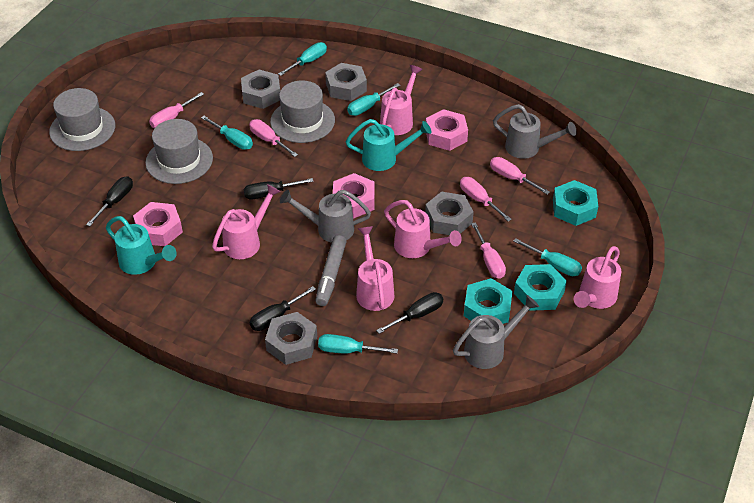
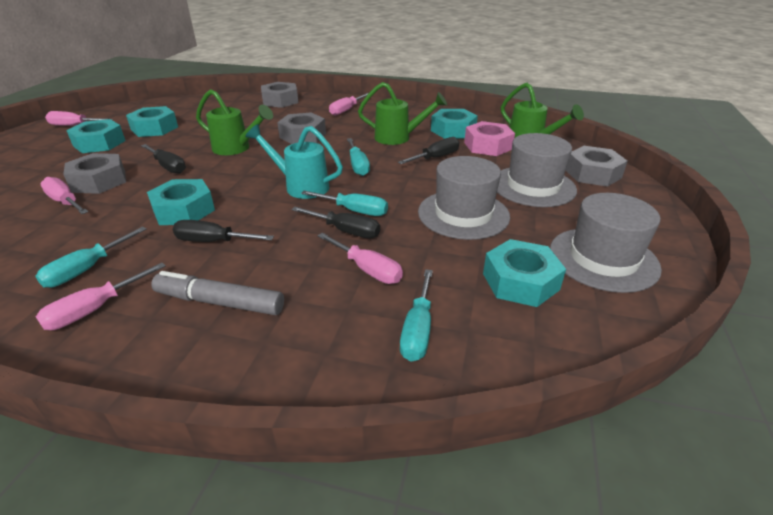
green watering can: none = 0 -> [196,89,273,155] [358,82,447,145] [501,83,584,139] = 3
grey watering can: [280,190,371,243] [453,295,539,369] [493,104,577,159] = 3 -> none = 0
pink nut: [133,202,183,246] [333,173,374,219] [426,109,468,151] = 3 -> [464,121,515,156] = 1
pink watering can: [212,184,281,259] [356,226,395,311] [380,65,423,135] [384,200,462,258] [574,246,621,309] = 5 -> none = 0
turquoise nut: [464,278,512,324] [514,264,567,311] [553,180,598,226] = 3 -> [66,119,126,153] [126,106,178,137] [147,179,215,225] [431,109,478,139] [483,239,566,307] = 5
turquoise screwdriver: [201,116,253,150] [278,42,327,76] [318,334,398,354] [347,83,401,116] [513,238,582,276] = 5 -> [35,226,147,288] [301,191,388,216] [347,138,370,176] [400,269,433,362] = 4
turquoise watering can: [106,216,177,275] [346,119,432,171] = 2 -> [245,124,343,199] = 1

